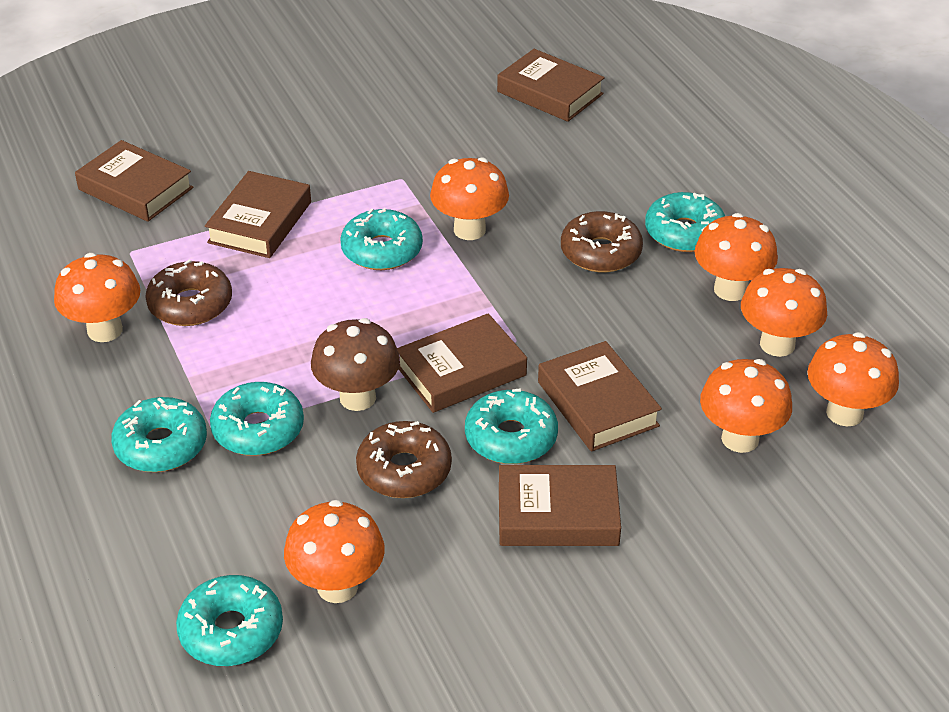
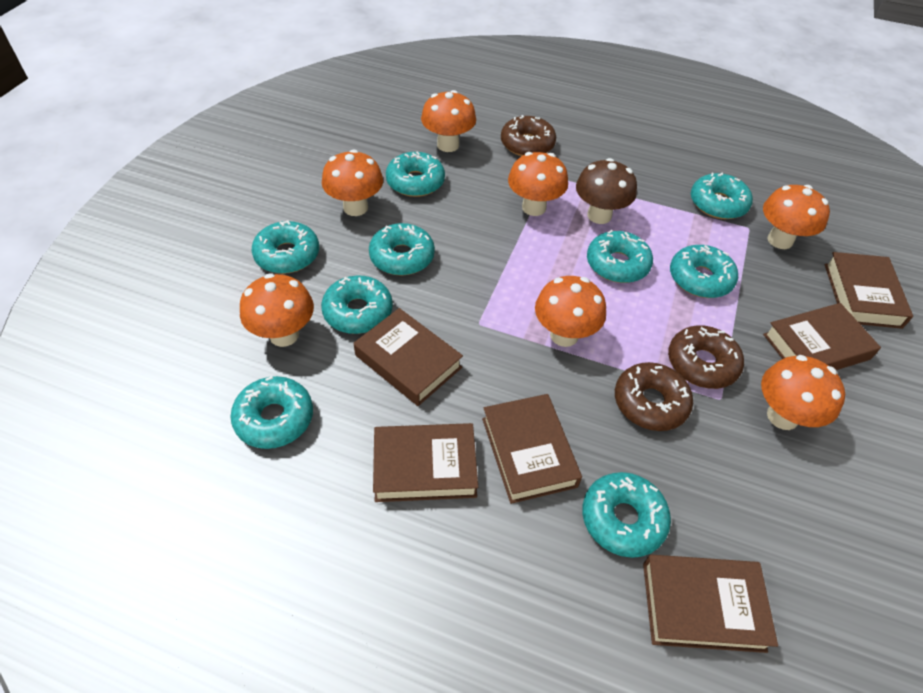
turquoise donut: [111,397,207,472] [176,575,283,666] [210,382,304,456] [340,208,423,270] [465,388,558,464] [645,192,725,252] = 6 -> [230,376,313,449] [252,220,319,274] [321,275,393,334] [369,223,435,276] [386,152,445,197] [582,472,671,558] [587,230,653,283] [670,245,738,298] [691,172,753,219] = 9

